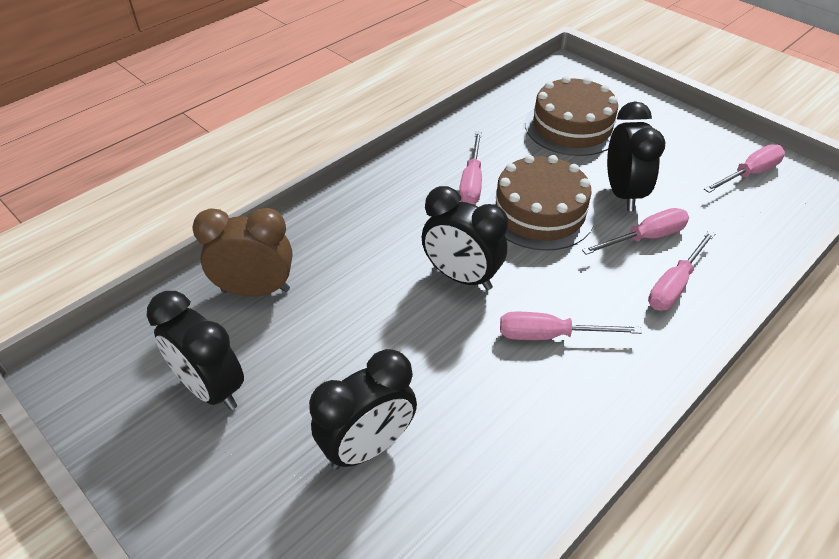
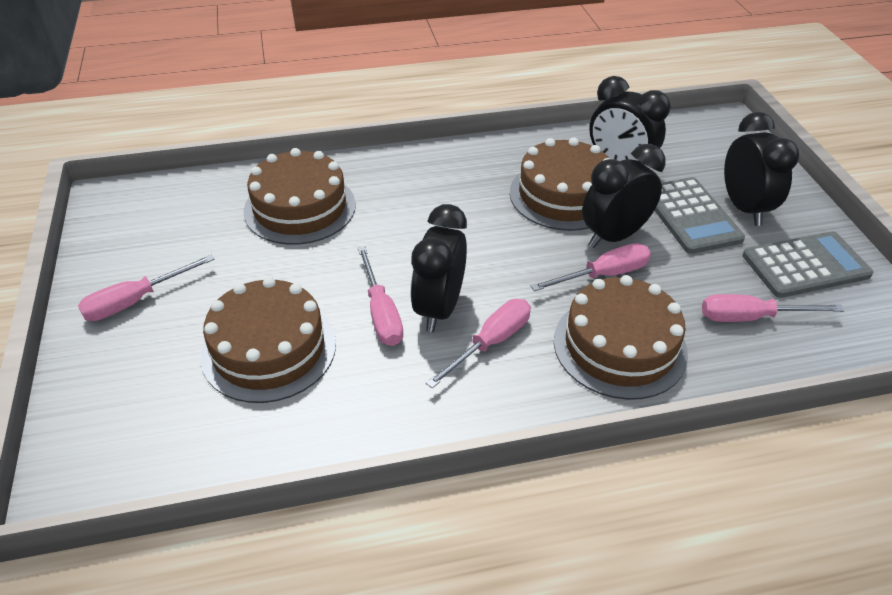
brown cake: [487,155,595,251] [525,76,619,156] = 2 -> [200,277,336,403] [244,148,356,245] [510,137,610,231] [554,275,688,400] = 4
brown clock: [192,208,293,297] = 1 -> none = 0
grey calculator: none = 0 -> [654,177,745,254] [742,231,873,298] = 2

